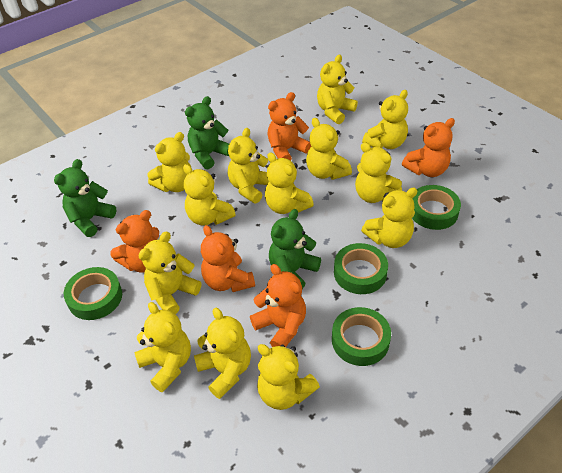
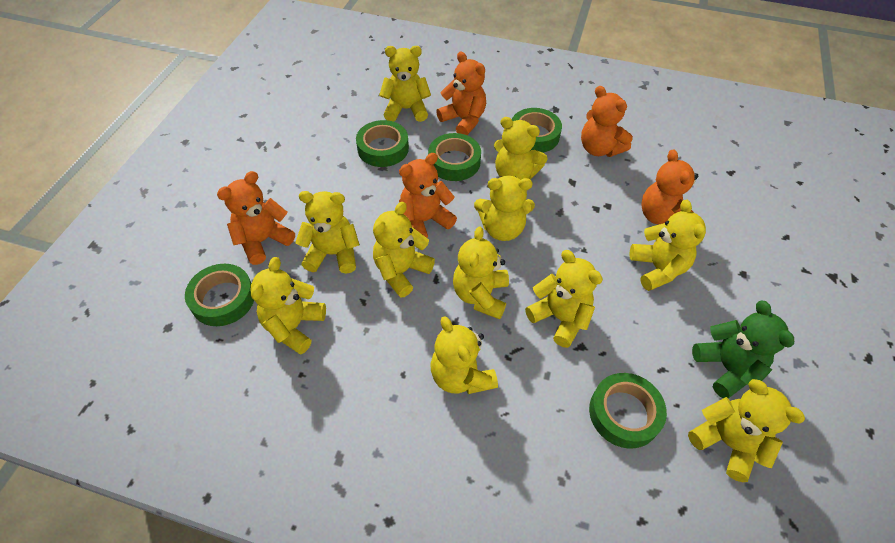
green tape: [64,267,122,320] [332,307,391,366] [334,243,388,294] [412,185,461,230] = 4 -> [185,264,254,326] [356,120,409,167] [428,133,481,181] [512,108,562,153] [589,373,667,448] = 5
green teddy bear: [54,159,116,237] [185,96,229,169] [269,209,321,289] = 3 -> [692,301,794,398] = 1
yellow teddy bear: [134,302,191,392] [139,231,201,314] [147,132,191,192] [183,164,236,226] [194,308,251,399] [228,128,269,204] [257,344,320,410] [265,152,314,214] [306,118,352,180] [317,55,358,124] [355,142,402,203] [361,187,418,248] [362,90,408,149] = 13 -> [251,257,326,354] [295,191,360,274] [373,202,435,298] [379,46,431,122] [431,316,498,394] [453,226,509,319] [474,176,535,241] [494,117,548,180] [525,250,603,348] [629,200,706,291] [688,379,805,482] = 11

